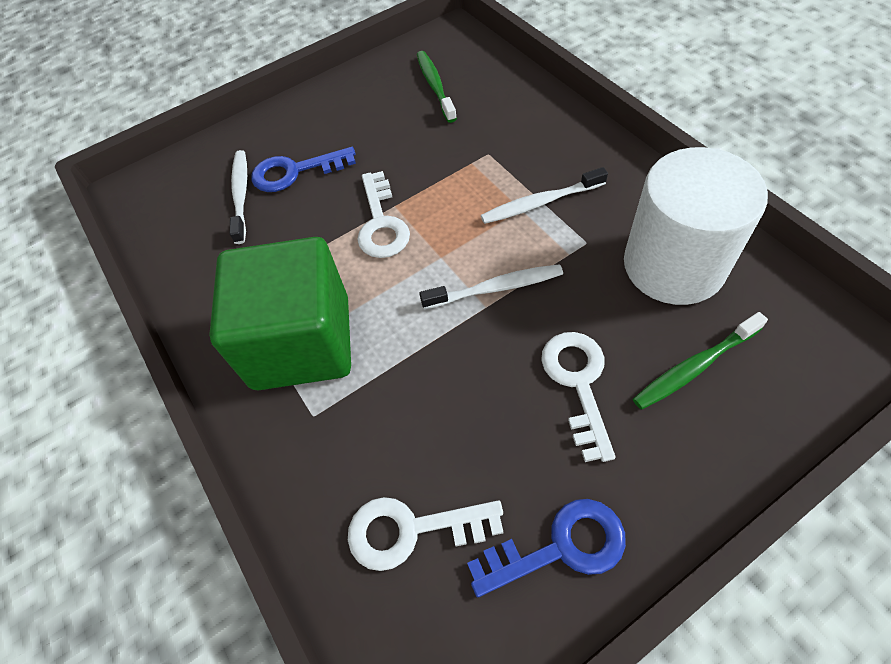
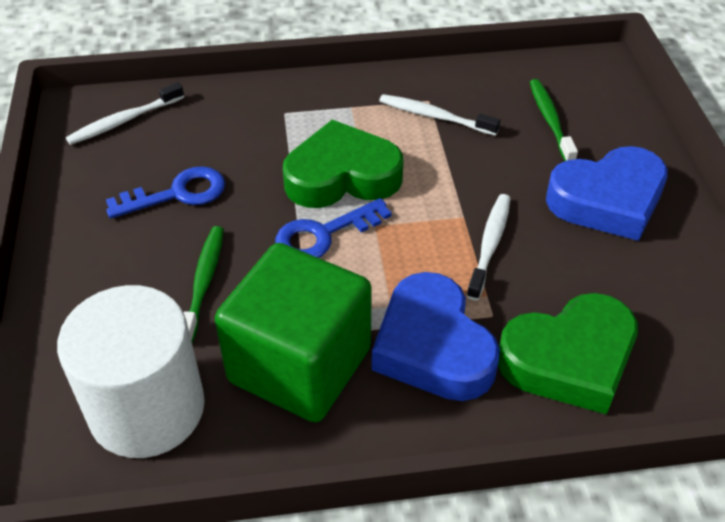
blue heart: none = 0 -> [372,272,500,401] [546,146,668,241] = 2
green heart: none = 0 -> [283,120,403,208] [498,293,638,415] = 2
white key: [348,497,504,571] [357,171,410,258] [541,332,616,462] = 3 -> none = 0

